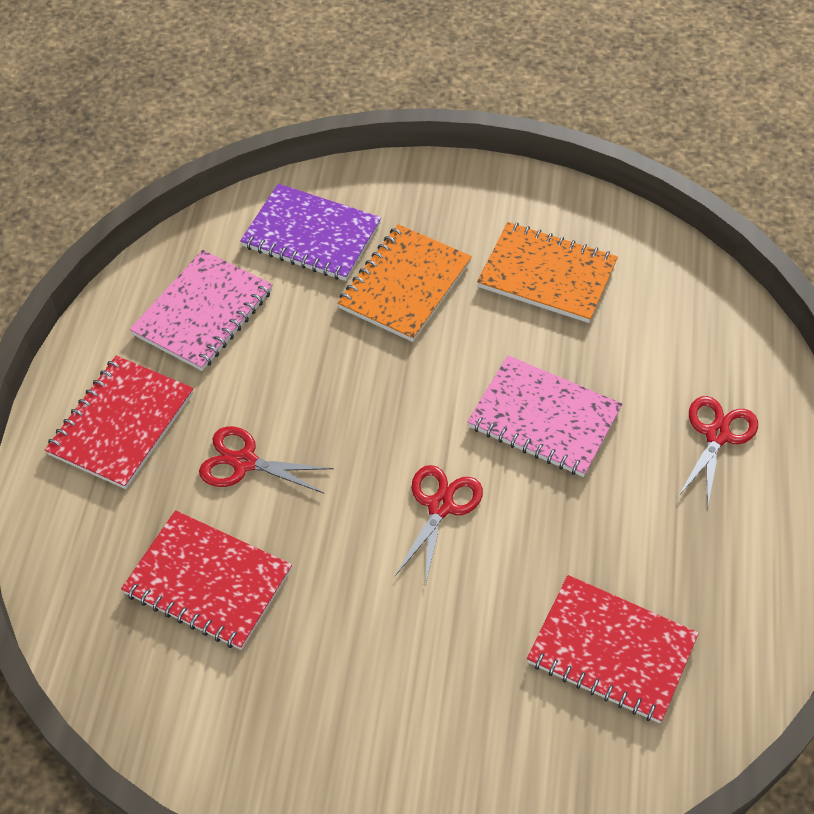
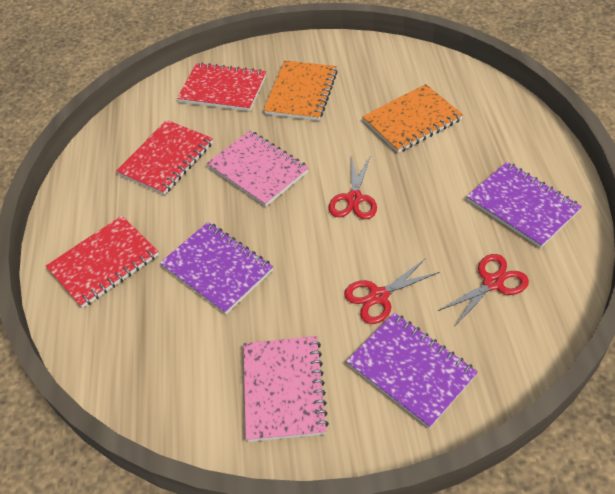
purple notebook: [240,184,381,281] = 1 -> [160,222,273,314] [346,313,478,429] [467,162,582,248] = 3

